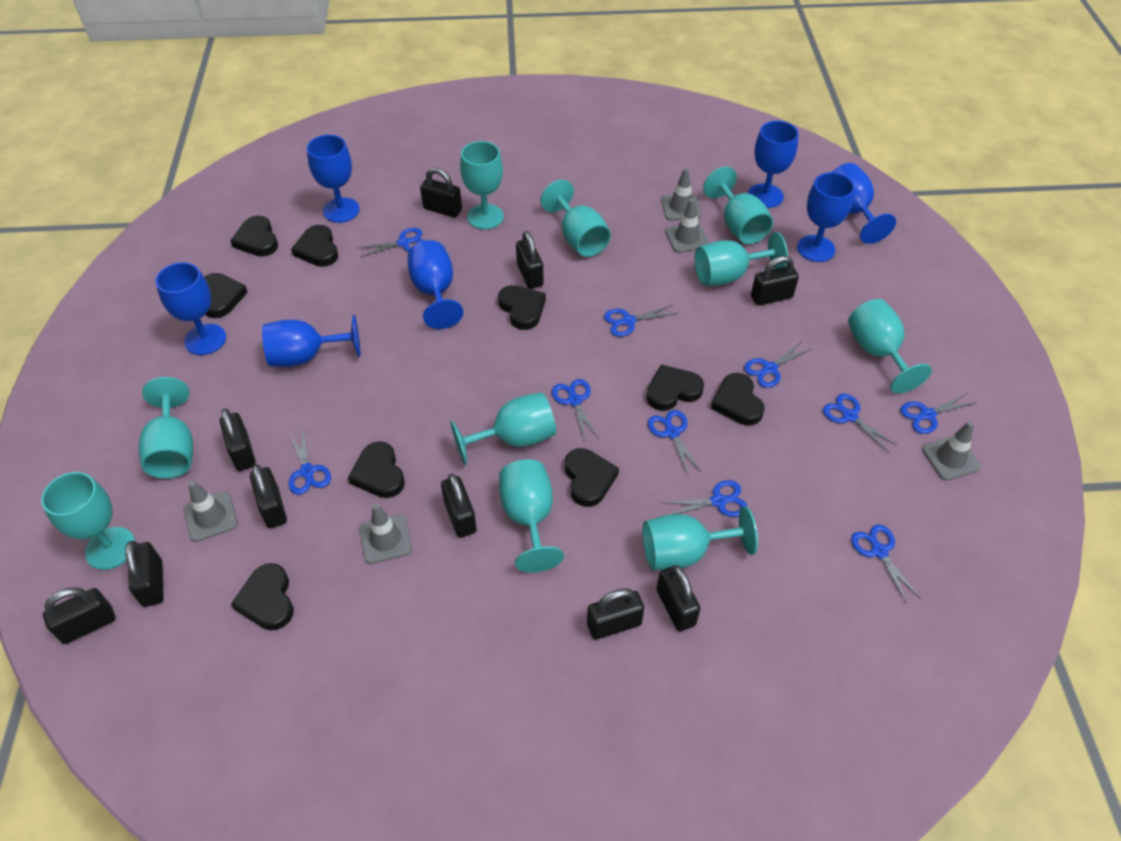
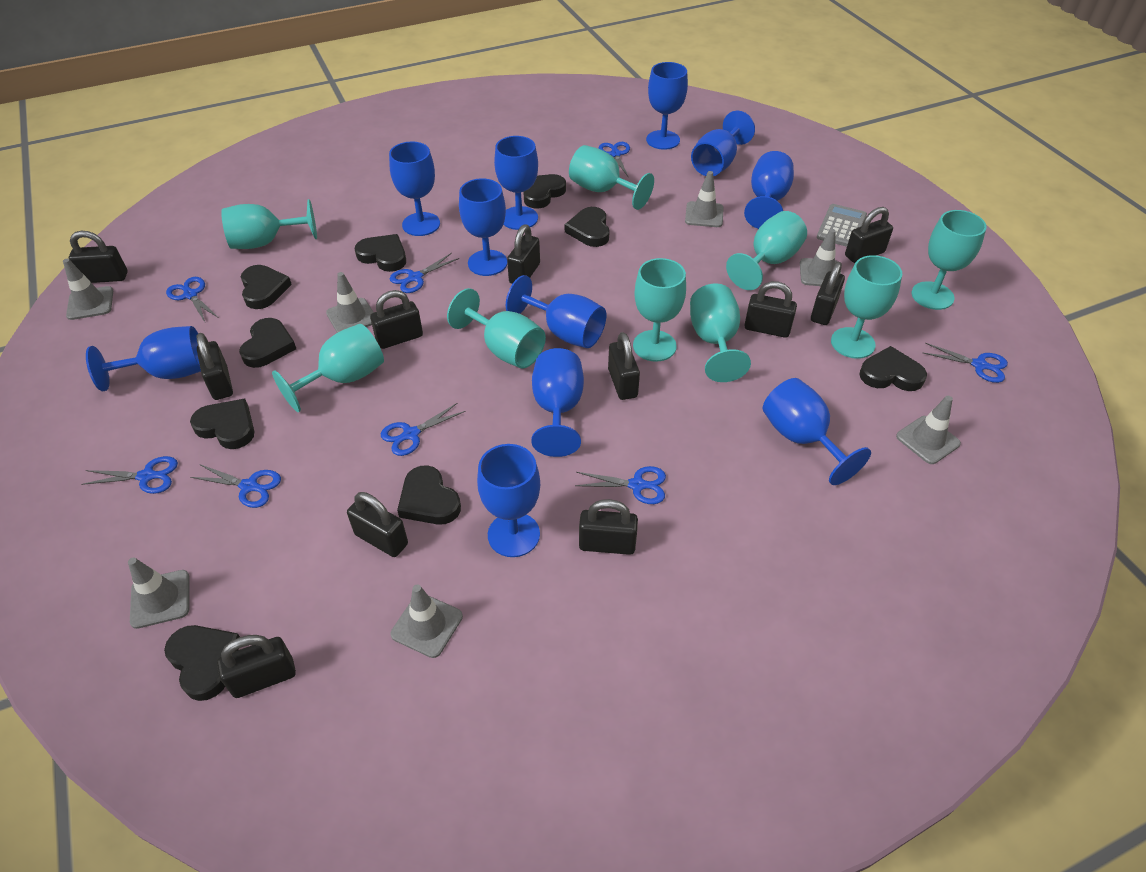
black padlock: [43,587,115,644] [125,541,164,607] [220,408,256,471] [250,464,287,528] [420,168,462,218] [441,474,477,538] [516,231,544,289] [587,588,644,640] [656,565,701,631] [751,256,799,306] = 10 -> [69,231,128,283] [197,333,233,400] [217,635,296,698] [347,492,408,557] [370,290,423,349] [507,224,540,284] [579,499,638,555] [608,332,640,400] [744,281,797,338] [811,262,845,325] [845,207,893,263] = 11
blue goblet: [155,262,226,355] [262,315,361,367] [307,135,360,223] [407,240,463,329] [748,121,799,208] [797,172,855,262] [832,163,896,244] = 7 -> [86,326,201,391] [389,142,440,236] [459,178,507,276] [477,444,540,557] [494,136,538,230] [506,275,606,348] [531,348,584,457] [646,62,688,150] [691,111,755,176] [744,151,794,229] [763,378,871,485] = 11
blue scissors: [289,426,331,495] [357,228,424,257] [552,379,599,440] [604,305,677,337] [648,410,702,475] [662,480,747,517] [744,341,812,388] [823,394,898,453] [851,525,921,604] [900,393,977,434] = 10 -> [81,456,178,494] [166,277,219,322] [190,464,281,508] [381,403,466,456] [390,253,459,293] [575,466,666,504] [599,142,630,176] [923,343,1008,383] = 8
grey calculator: none = 0 -> [817,204,867,247] = 1
grey traffic cone: [183,481,238,542] [359,504,412,564] [661,168,701,221] [665,198,709,253] [922,421,981,481] = 5 -> [63,259,113,320] [128,558,189,629] [326,272,374,333] [391,585,463,658] [685,171,724,227] [800,229,841,286] [896,396,961,464] = 7
turquoise goblet: [41,472,135,570] [139,377,193,479] [451,392,556,465] [460,141,504,229] [499,459,564,572] [541,180,611,257] [643,506,758,570] [695,232,788,286] [703,167,773,244] [848,299,932,394] = 10 -> [221,199,317,249] [272,324,384,412] [447,288,546,368] [569,145,654,210] [633,258,686,362] [690,283,751,382] [726,211,807,290] [831,255,902,359] [912,210,987,310] = 9

